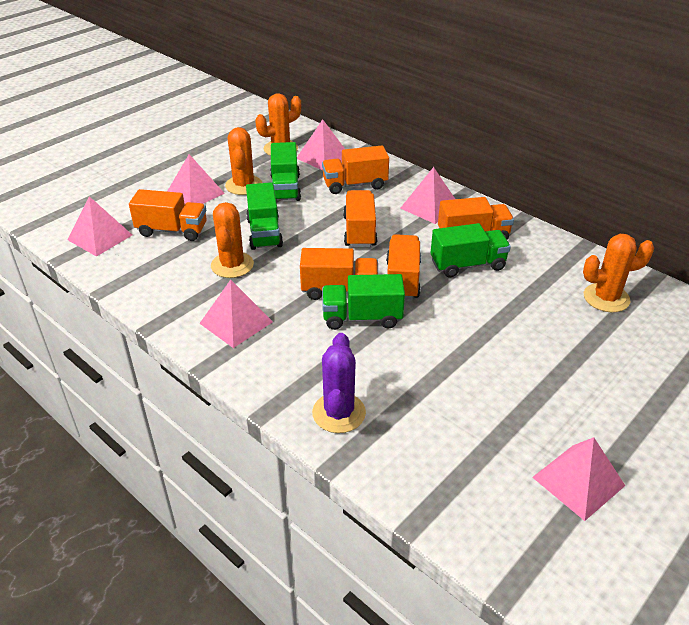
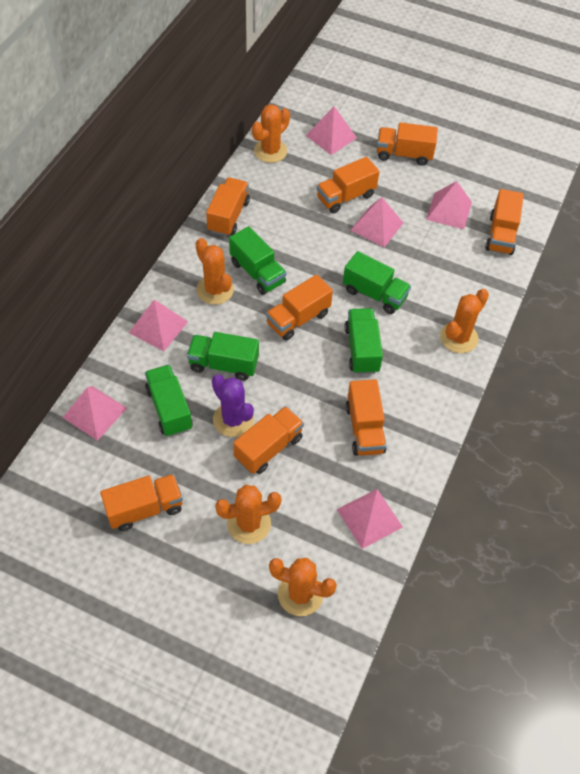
green truck: [246,182,283,250] [270,142,301,201] [322,274,405,330] [431,223,511,277] = 4 -> [145,365,193,437] [187,332,259,381] [229,226,286,295] [343,251,411,314] [345,308,383,374] = 5
orange cactus: [211,202,254,278] [225,127,262,195] [255,93,301,156] [583,234,654,312] = 4 -> [195,238,234,305] [215,485,281,544] [252,104,290,163] [269,558,337,616] [440,289,489,353] = 5
orange truck: [129,189,207,241] [300,248,378,300] [322,145,389,194] [343,190,377,247] [386,234,421,300] [438,197,514,240] = 6 -> [100,474,183,531] [206,177,250,237] [233,406,304,474] [266,275,333,341] [317,157,380,213] [346,379,386,456] [377,122,438,166] [485,189,524,255] = 8

